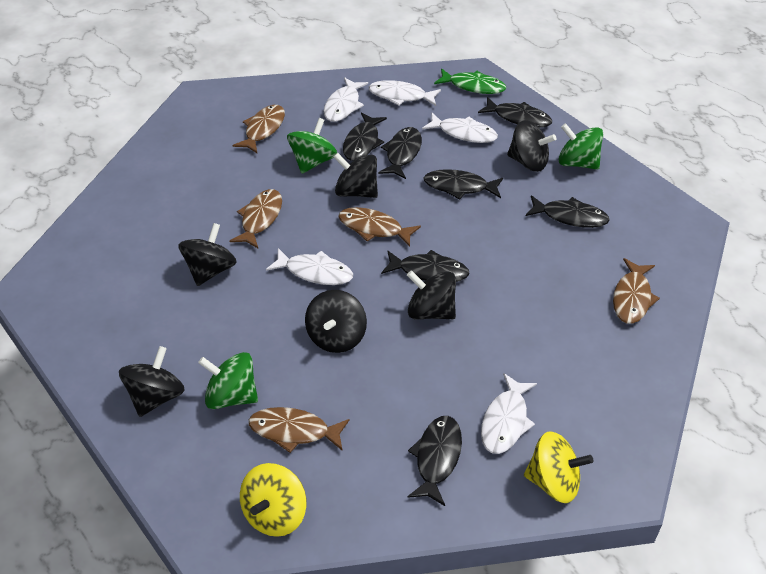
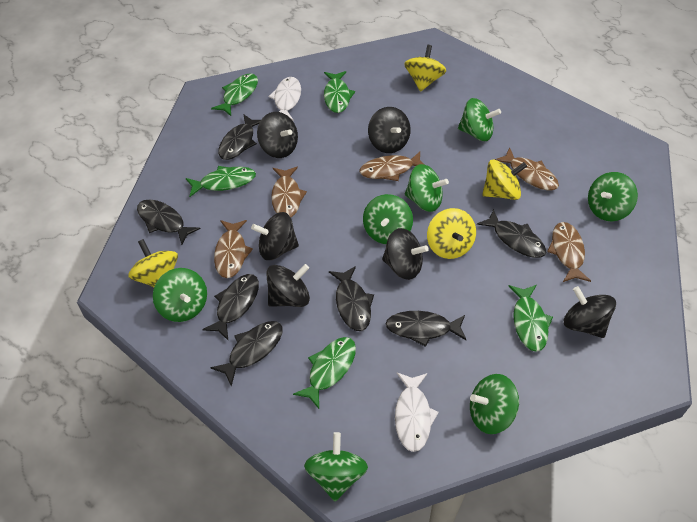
green fish: [434,68,506,94] = 1 -> [186,166,256,197] [211,73,258,116] [293,337,356,409] [324,71,355,113] [508,285,553,352] = 5
green spinning top: [198,352,258,409] [287,118,337,174] [558,123,603,170] = 3 -> [153,268,207,322] [304,432,368,501] [363,194,413,244] [405,164,449,212] [458,98,501,141] [470,374,519,434] [588,172,638,221] = 7
white fish: [266,248,353,285] [324,77,368,122] [369,80,441,106] [422,113,498,143] [481,373,537,454] = 5 -> [268,77,301,121] [395,373,439,452] = 2
yellow spinning top: [240,463,307,537] [524,431,593,503] = 2 -> [128,239,178,287] [404,45,446,91] [427,208,476,259] [482,160,527,200] = 4

